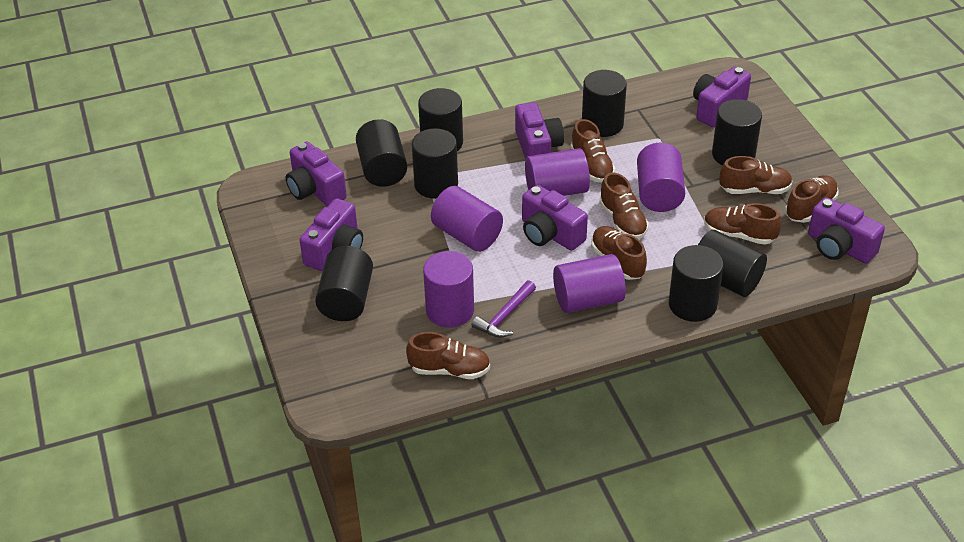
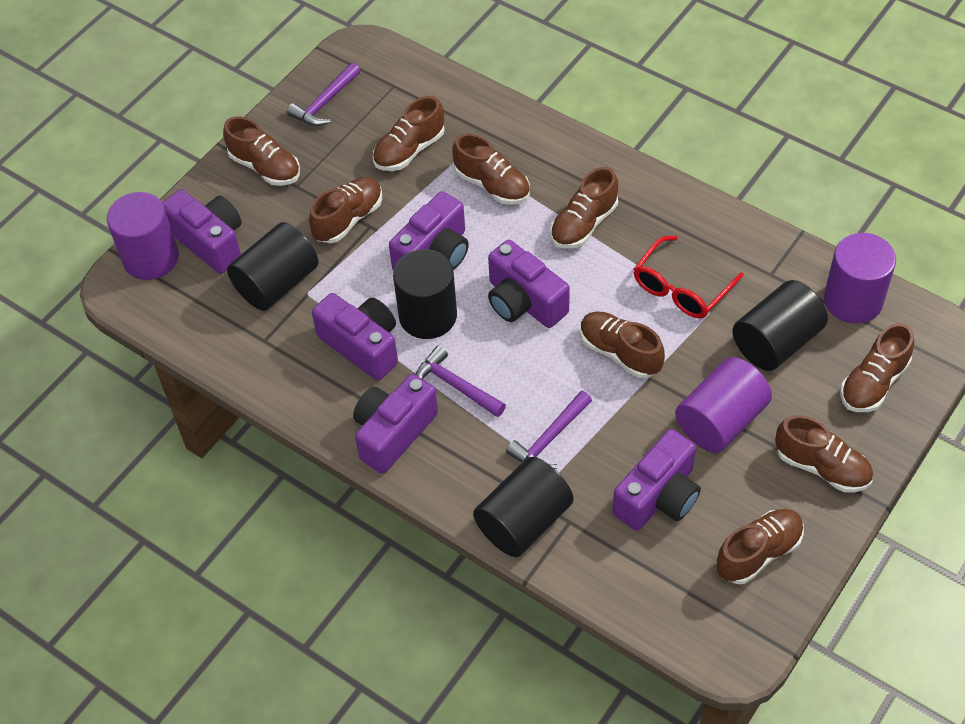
black cylinder: [315,246,373,321] [356,119,407,187] [412,129,458,199] [418,88,463,151] [582,70,627,137] [669,245,724,322] [698,230,767,297] [712,99,762,165] = 8 -> [227,222,319,311] [393,249,457,339] [473,457,573,557] [732,280,828,371] = 4
brown shoe: [406,332,490,379] [571,119,615,183] [591,226,647,280] [599,172,649,239] [704,203,781,245] [719,156,792,194] [785,175,839,223] = 7 -> [223,117,300,186] [309,177,382,243] [373,96,445,171] [452,133,530,205] [550,167,618,249] [580,311,665,378] [716,509,804,584] [775,415,873,493] [840,323,914,412] = 9
purple cylinder: [423,251,474,328] [431,186,503,252] [525,148,590,196] [553,254,626,313] [637,143,685,212] = 5 -> [107,192,179,280] [675,357,772,453] [824,233,896,324] = 3
purple hammer: [472,280,536,338] = 1 -> [287,63,360,126] [416,346,506,417] [506,391,592,469] = 3
red glasses: none = 0 -> [634,236,744,318] = 1

